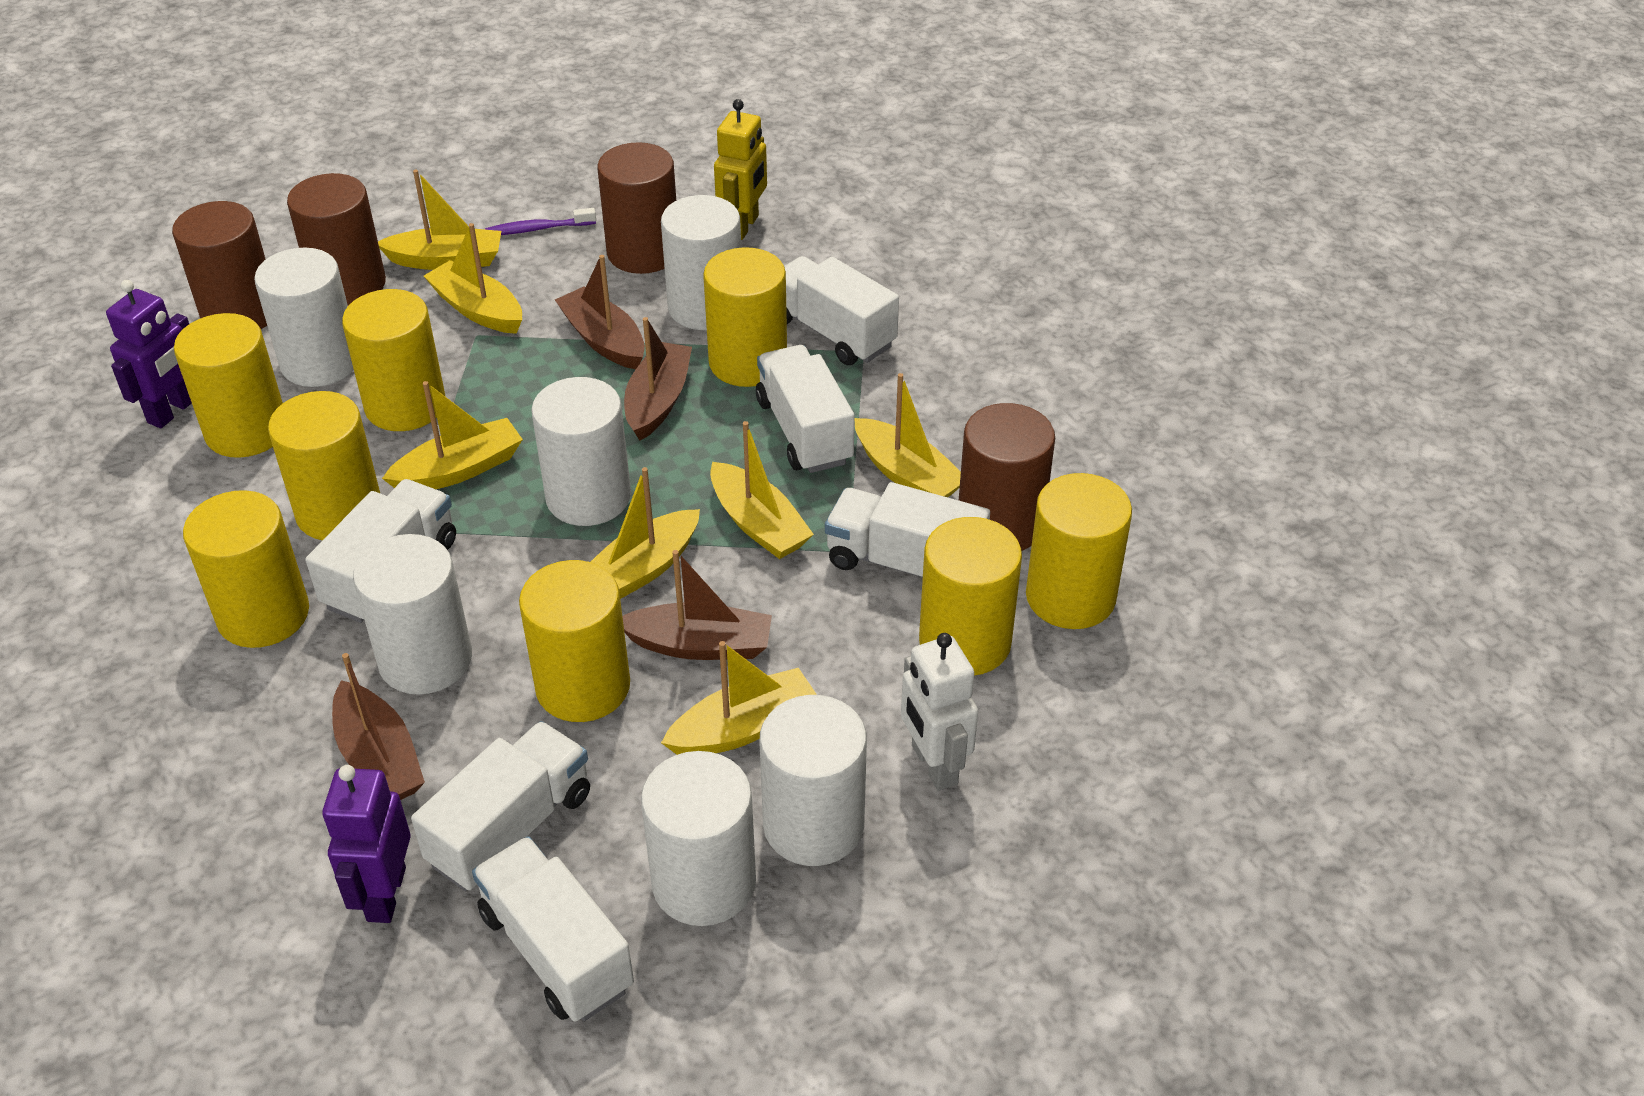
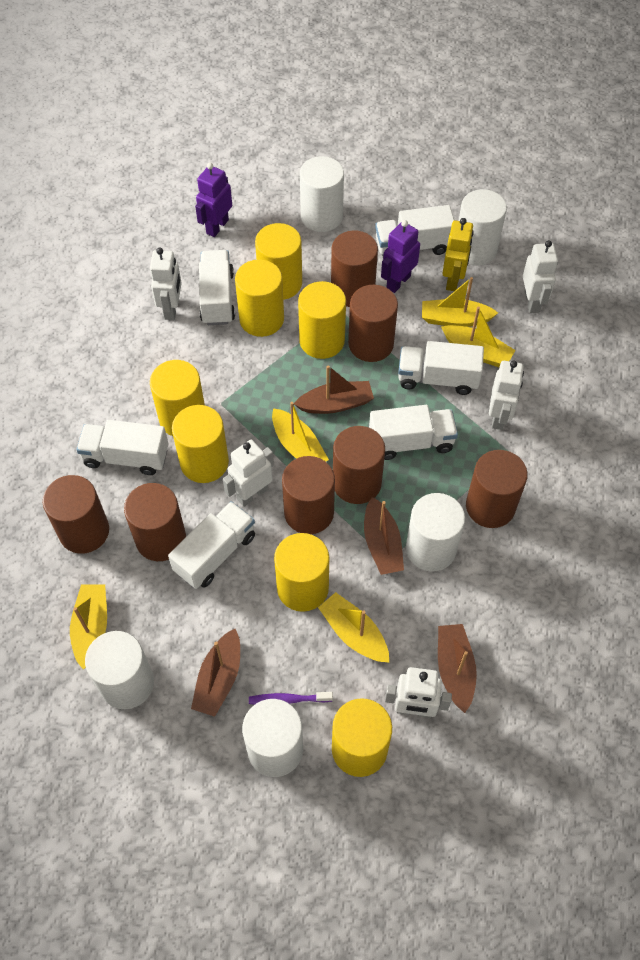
brown cylinder: [172,201,267,329] [287,173,386,306] [598,142,676,274] [959,403,1055,551] = 4 -> [43,475,109,554] [124,483,186,561] [282,456,335,534] [331,230,378,307] [333,426,385,504] [348,285,398,362] [466,450,528,528] = 7
white cylinder: [254,248,354,387] [353,534,472,695] [531,377,631,526] [641,751,756,926] [661,195,741,330] [759,695,867,866] = 6 -> [85,631,154,709] [242,699,303,777] [300,156,344,232] [406,493,465,571] [459,189,507,266] = 5
white robot: [901,633,978,791] = 1 -> [150,248,182,320] [223,440,274,507] [385,667,452,718] [489,360,524,430] [523,240,558,313] = 5
yellow boat: [378,170,501,270] [382,381,523,489] [424,223,522,334] [591,467,700,599] [661,641,817,755] [710,421,814,559] [854,373,961,497] = 7 -> [70,584,107,670] [272,402,329,462] [318,592,389,662] [422,277,498,327] [441,306,516,367] = 5
yellow cylinder: [174,313,283,458] [183,490,309,648] [268,391,380,540] [342,289,445,431] [519,560,630,722] [703,247,787,387] [919,517,1022,676] [1026,473,1132,629] = 8 -> [150,360,205,436] [172,405,229,483] [235,259,284,337] [255,223,302,300] [274,533,329,612] [298,281,346,359] [332,698,392,777] = 7

